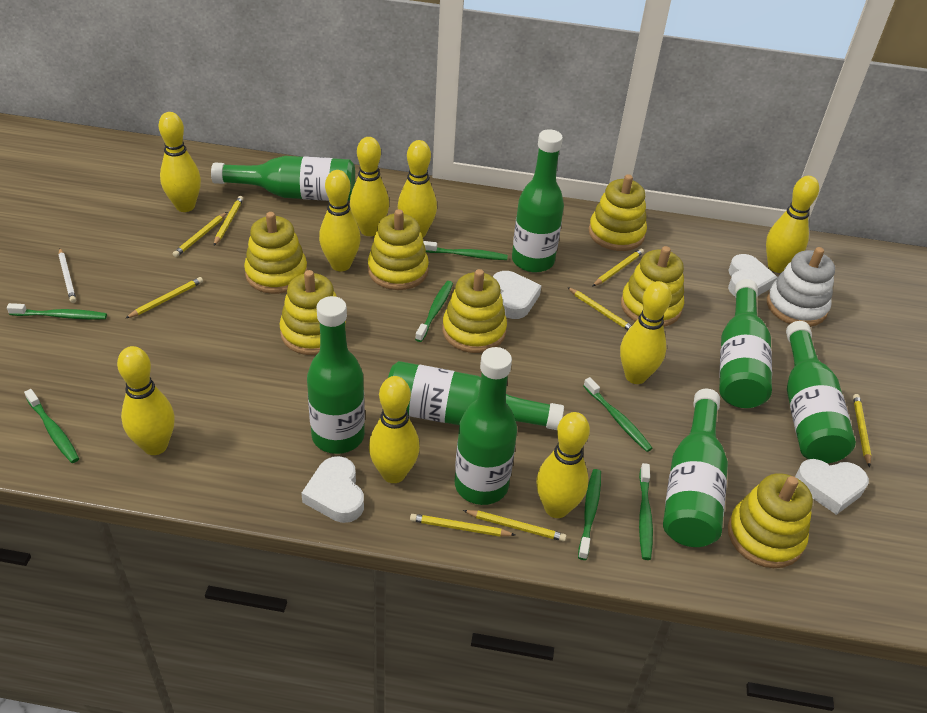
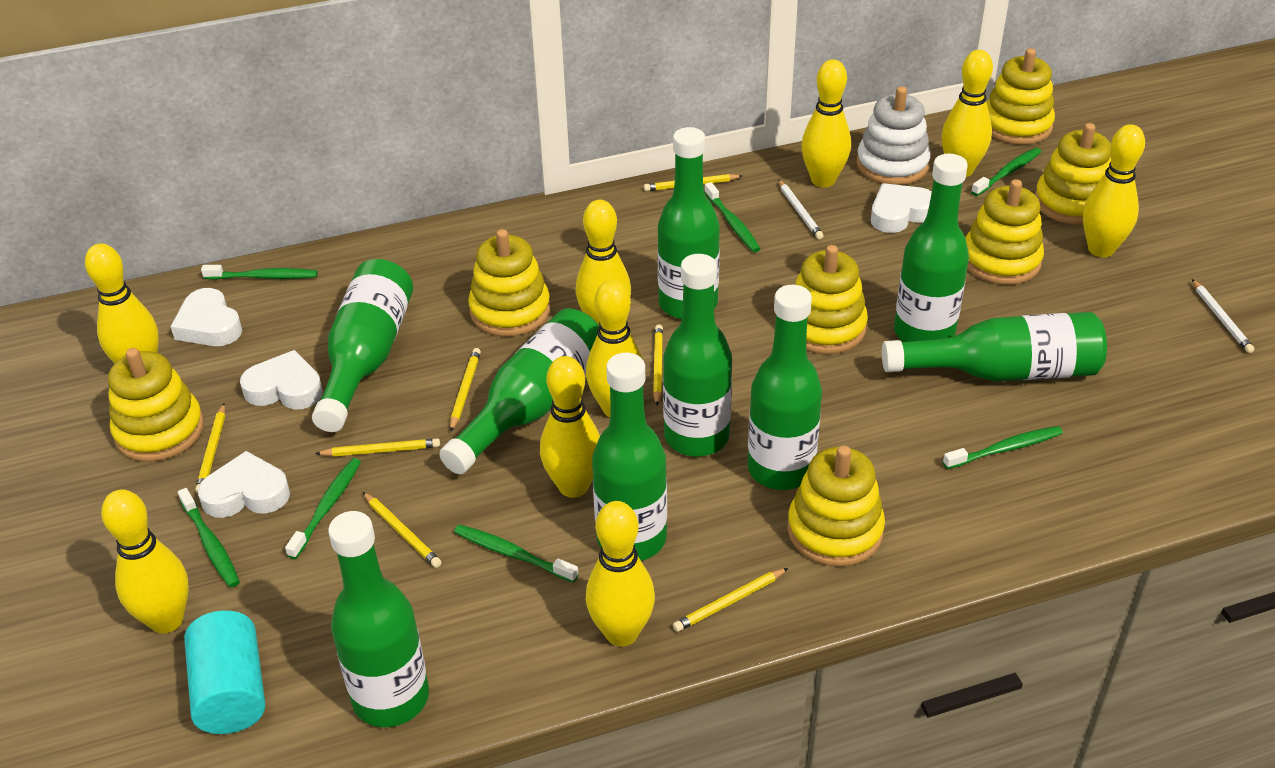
green bottle: [211,156,355,202] [307,296,365,454] [388,361,564,430] [454,347,517,505] [512,129,564,273] [663,389,728,547] [719,279,772,408] [786,321,856,463] = 8 -> [312,259,413,432] [328,511,429,727] [439,308,599,474] [592,353,667,561] [657,127,720,319] [663,254,732,456] [748,285,822,490] [882,312,1107,382] [894,154,969,342] = 9
turquoise cylinder: none = 0 -> [184,610,265,734] = 1
white pencil: [58,248,76,303] = 1 -> [778,179,824,239] [1192,279,1254,353] = 2
yellow pencil: [125,277,203,319] [173,212,227,257] [214,196,243,246] [410,514,515,537] [463,510,566,542] [567,287,632,330] [593,249,644,286] [853,394,871,467] = 8 -> [195,404,225,493] [315,438,440,457] [363,492,442,568] [450,348,481,431] [644,174,742,191] [653,324,663,406] [673,568,788,632] = 7

